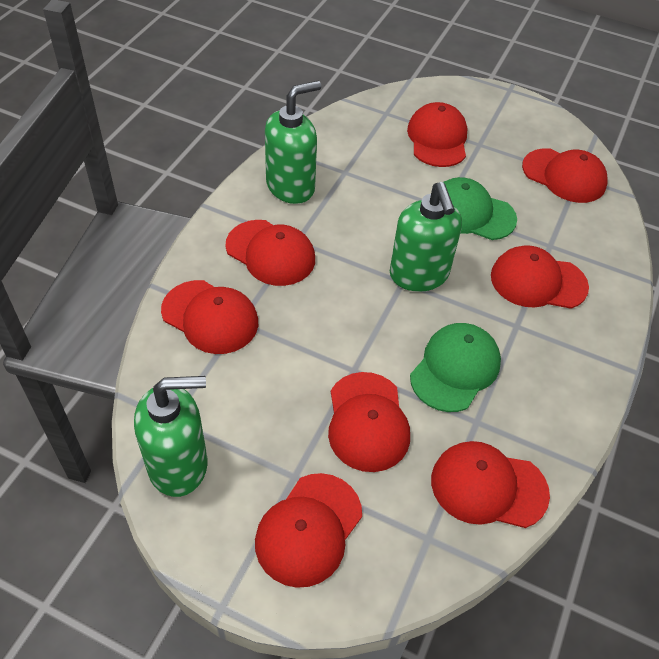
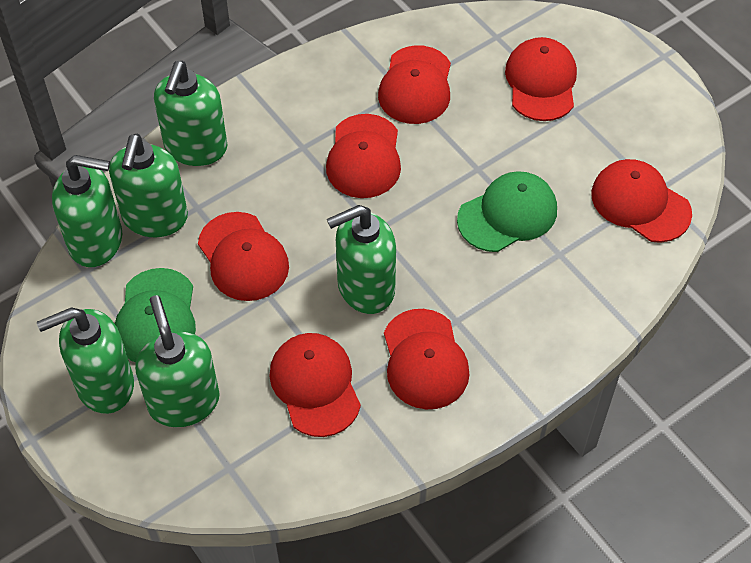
green soap dispenser: [134,376,207,497] [265,81,321,204] [390,182,462,292] = 3 -> [37,307,134,414] [52,155,122,267] [109,134,188,238] [135,295,220,427] [154,61,228,166] [327,205,396,314] = 6
red cap: [161,280,258,354] [226,220,315,286] [255,473,362,588] [328,372,410,472] [407,102,467,167] [431,441,550,528] [491,245,589,309] [522,148,608,203] = 8 -> [198,212,289,301] [269,333,361,437] [326,114,401,198] [378,45,451,124] [384,309,470,410] [505,37,577,121] [591,159,692,243] = 7

